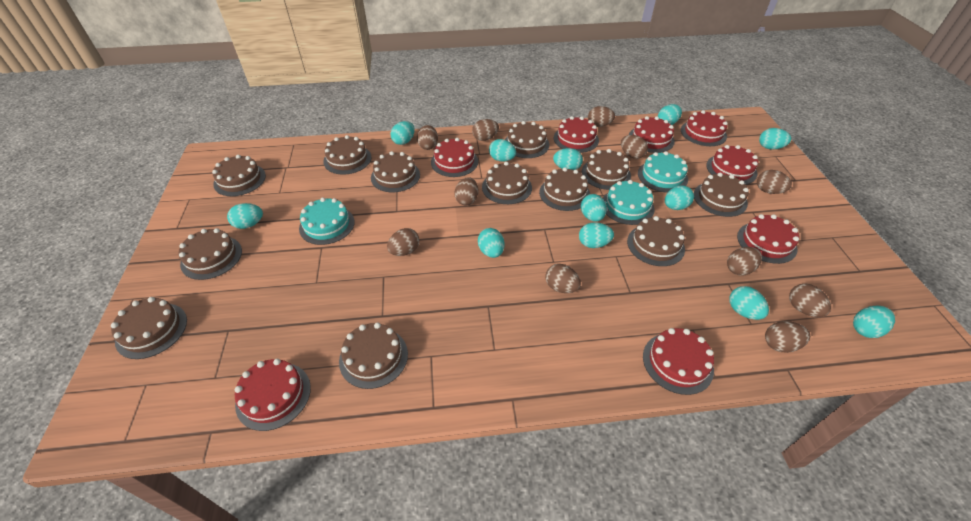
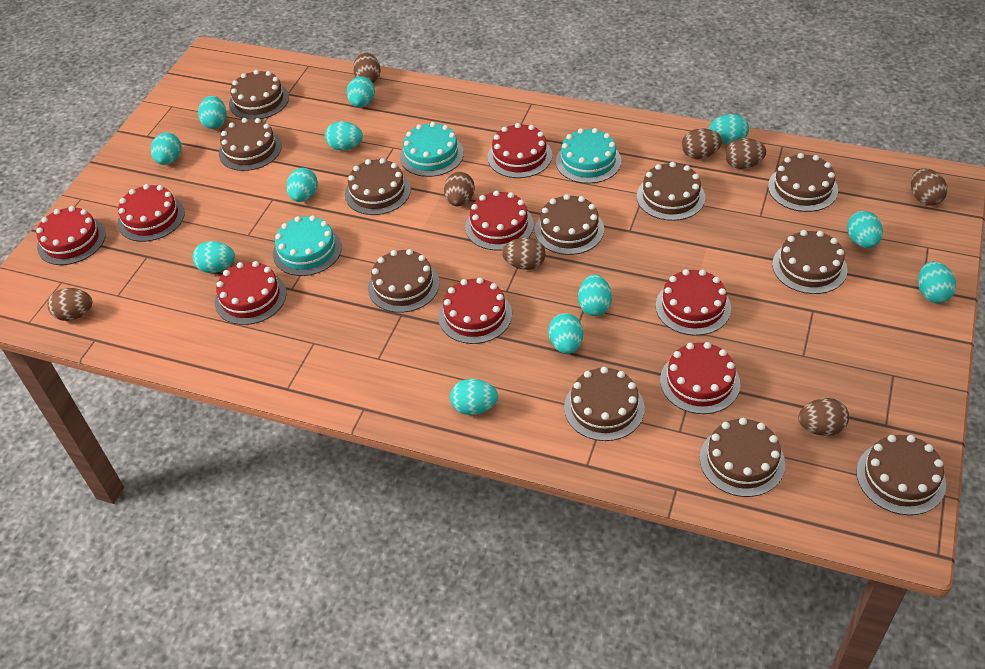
brown cake: [111,297,187,359] [179,228,242,280] [212,155,266,196] [323,135,372,175] [339,322,408,389] [371,151,420,192] [482,162,532,204] [505,121,549,158] [539,167,590,211] [582,149,631,190] [627,216,685,266] [694,173,749,217] = 12 -> [219,118,282,171] [229,70,289,119] [345,158,411,215] [368,249,439,313] [535,194,604,255] [564,367,645,441] [637,162,705,221] [700,418,785,497] [768,153,838,212] [772,230,847,294] [856,435,946,515] = 11
brown egg: [387,228,420,256] [417,125,438,150] [455,177,478,205] [472,119,499,141] [545,264,581,293] [588,106,615,127] [621,135,648,159] [727,247,762,276] [757,170,792,194] [765,321,810,353] [789,284,831,317] = 11 -> [48,288,92,321] [353,52,381,83] [444,172,475,206] [502,237,546,270] [682,128,722,159] [725,138,766,169] [798,398,849,436] [911,168,948,206] = 8

